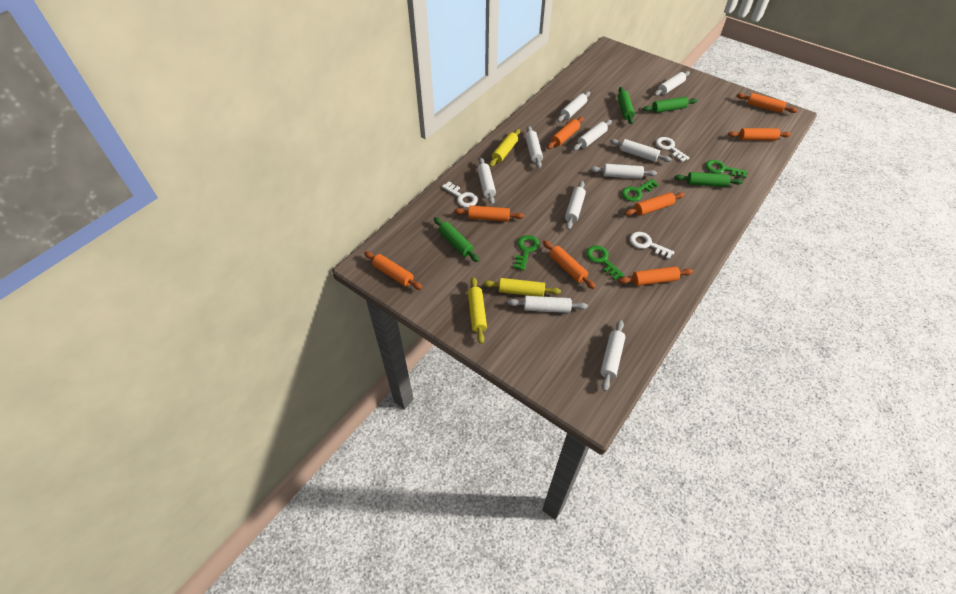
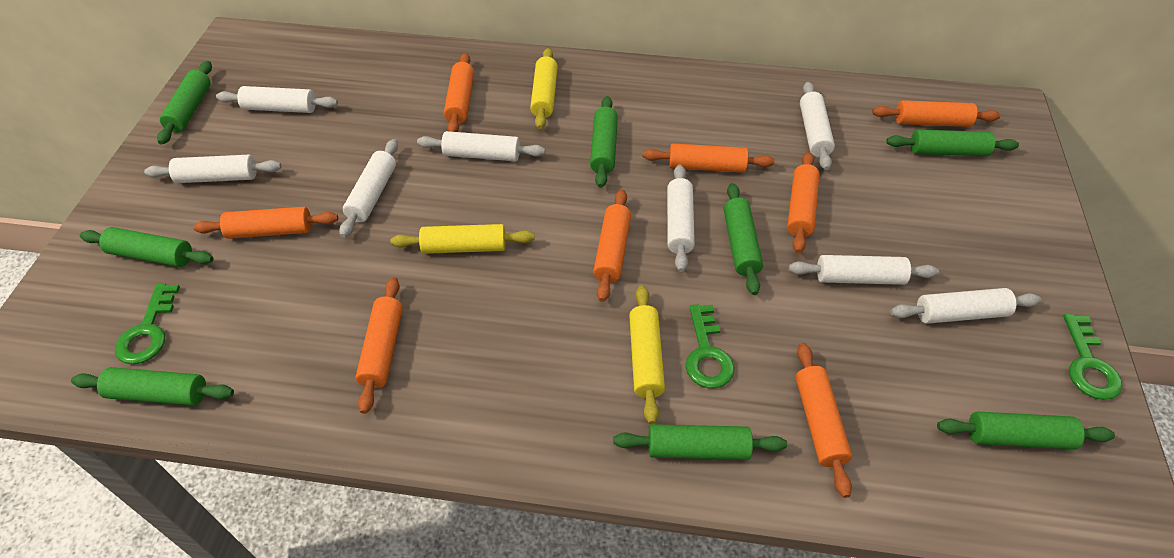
green key: [514,235,540,270] [586,245,624,280] [622,179,659,202] [705,160,748,178] = 4 -> [115,283,180,364] [685,304,735,388] [1063,314,1122,400] = 3
green rolling pin: [434,217,479,262] [618,87,635,124] [643,97,698,113] [674,172,743,187] = 4 -> [71,367,234,406] [80,227,213,267] [157,61,212,145] [590,96,618,188] [613,424,787,460] [724,183,763,295] [886,130,1019,156] [937,411,1115,449] = 8
white key: [442,181,478,207] [629,232,674,259] [656,137,689,162] = 3 -> none = 0
white rolling pin: [477,158,496,205] [508,296,588,313] [525,126,543,169] [557,91,590,122] [565,181,586,230] [573,120,612,151] [590,164,657,179] [600,320,625,391] [610,139,672,162] [654,71,690,96] = 10 -> [144,155,281,183] [216,86,338,113] [339,139,398,238] [417,131,545,161] [667,165,695,272] [789,255,939,285] [800,82,835,170] [891,288,1041,324] = 8

